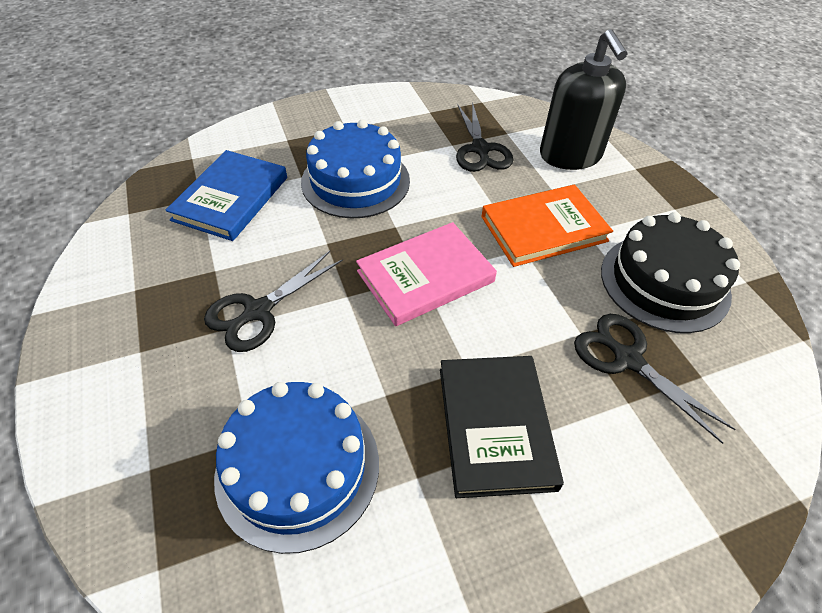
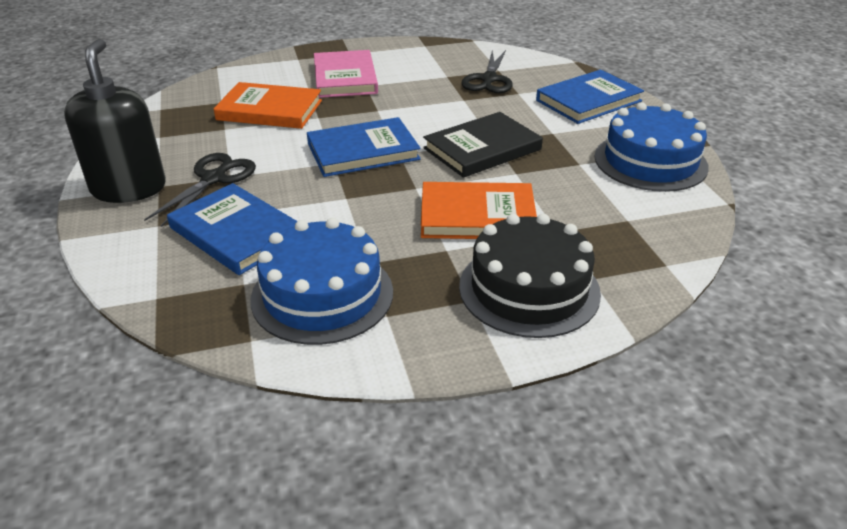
black scissors: [204,251,343,352] [456,102,514,172] [574,314,736,444] = 3 -> [144,153,256,227] [461,50,513,93] = 2
blue book: [165,150,287,241] = 1 -> [167,183,298,275] [307,117,421,177] [536,70,644,124] = 3
orange book: [481,185,613,267] = 1 -> [214,82,322,129] [421,182,537,239] = 2

